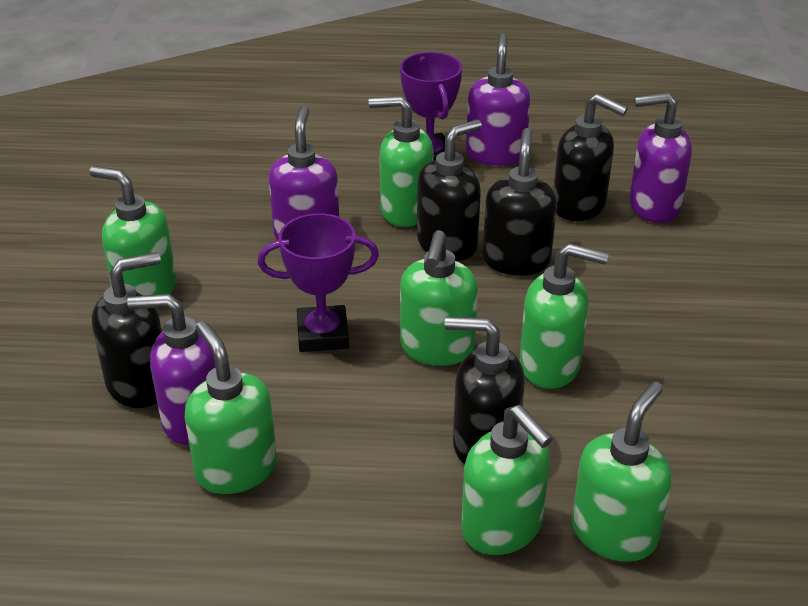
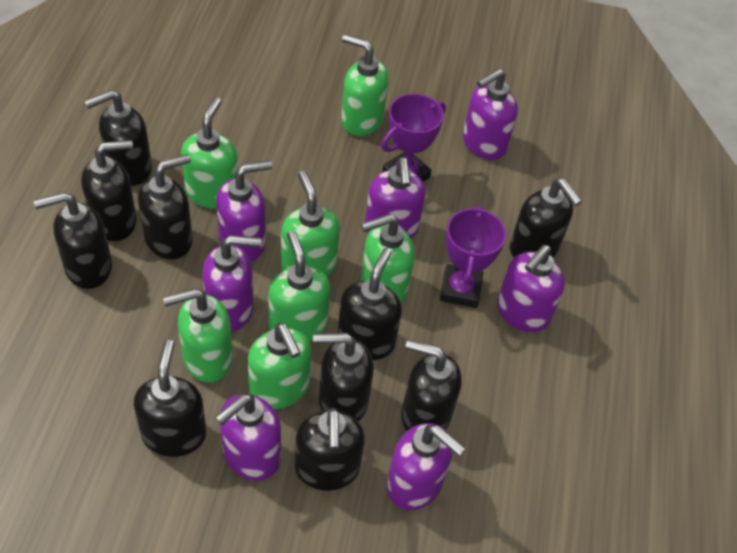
black soap dispenser: [92,252,162,408] [417,120,482,261] [444,317,525,465] [483,128,557,276] [553,94,628,221] = 5 -> [34,192,112,289] [81,140,137,241] [84,90,152,186] [134,340,206,457] [138,154,193,259] [295,408,365,491] [313,333,374,421] [338,248,402,360] [402,340,461,430] [510,179,582,258] = 10
purple soap dispenser: [127,294,216,445] [269,106,339,241] [466,33,531,165] [629,93,692,223] = 4 -> [202,235,261,332] [215,394,281,481] [216,160,272,261] [365,158,426,239] [387,423,465,510] [463,69,518,160] [497,245,565,332] = 7

